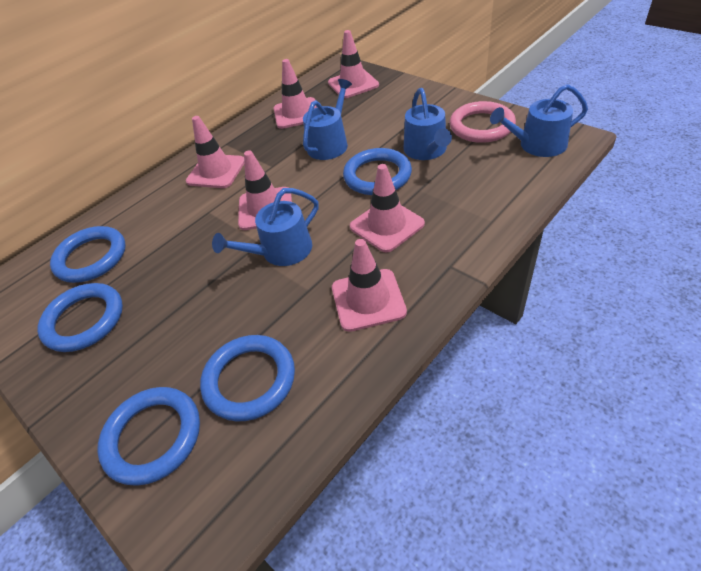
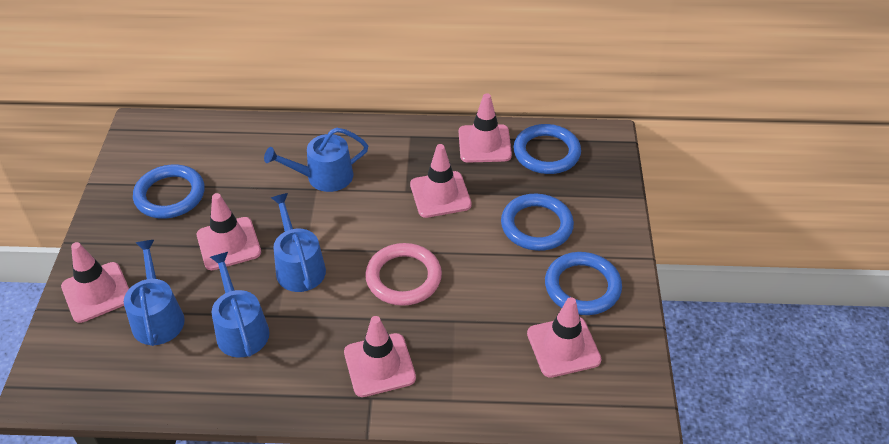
blue ring: [37,283,123,352] [50,226,126,283] [97,387,200,486] [200,335,295,421] [343,148,412,195] = 5 -> [133,165,205,219] [501,193,574,251] [513,124,581,174] [545,252,622,315] = 4

